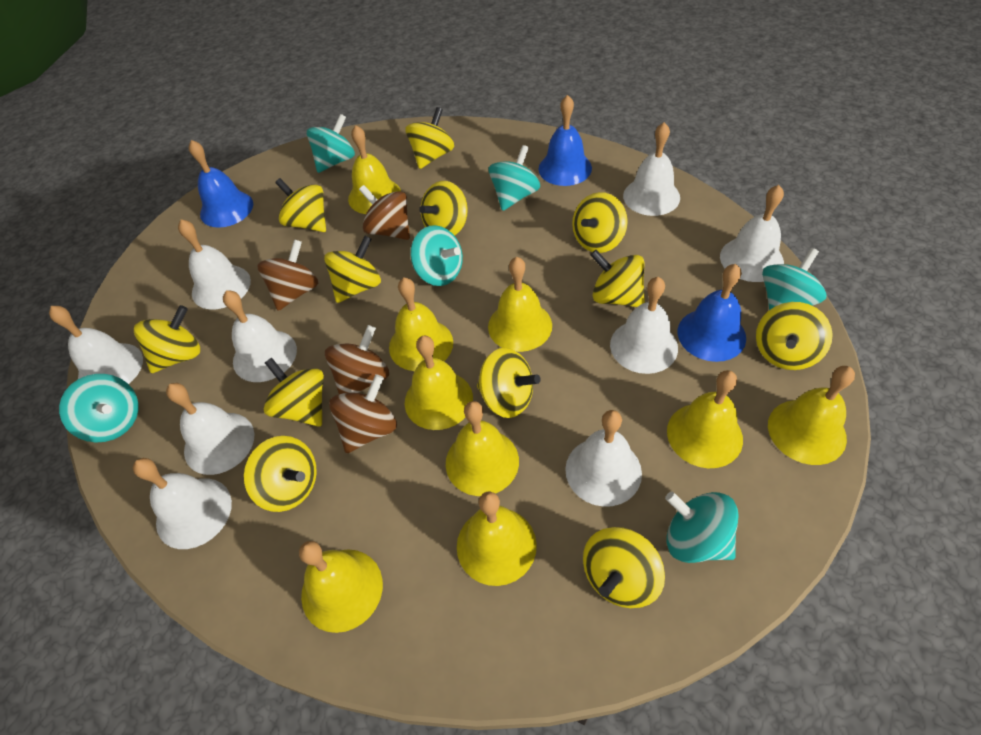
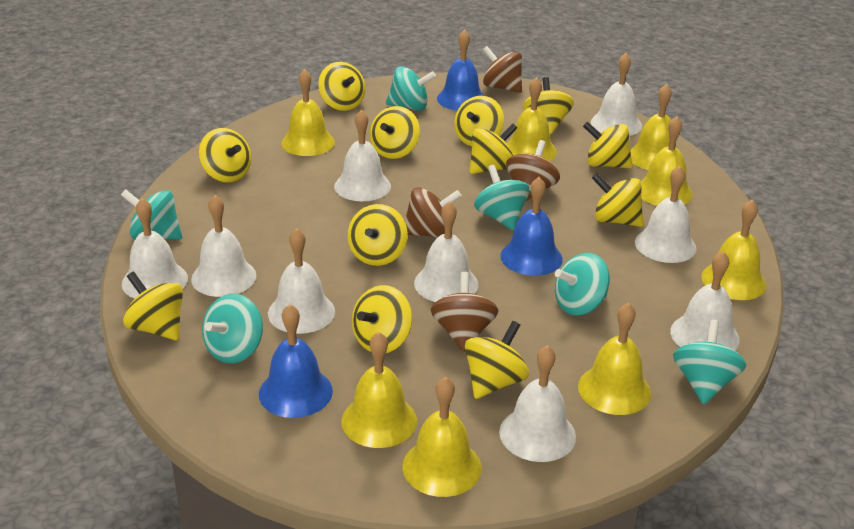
yellow bell: [299,541,383,633] [348,125,401,214] [389,278,453,371] [405,336,473,430] [446,401,519,496] [457,491,537,586] [488,257,552,352] [667,370,743,468] [768,366,855,465] = 9 -> [281,69,335,156] [341,332,417,448] [402,376,482,497] [507,77,557,161] [578,302,651,415] [630,84,676,170] [640,116,693,206] [701,199,766,300] = 8

